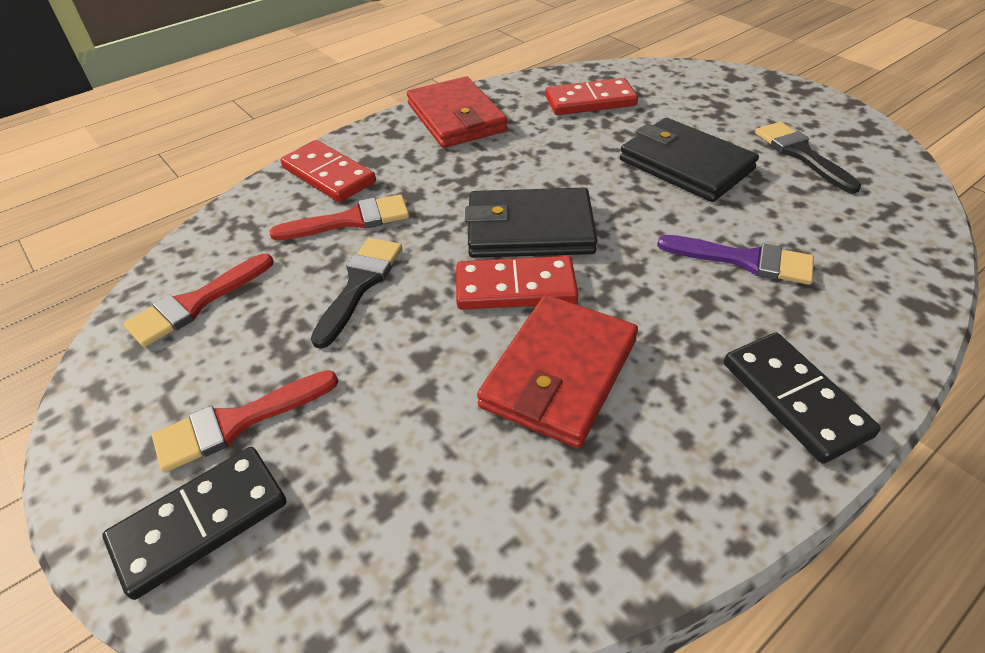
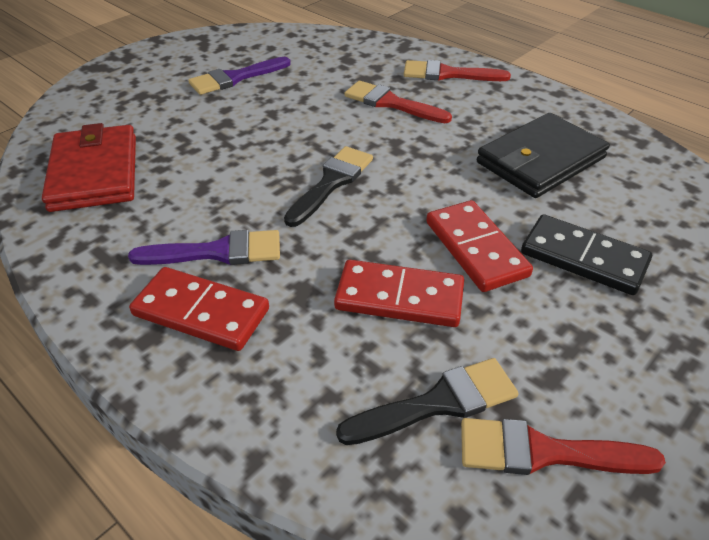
black domino: [102,447,286,600] [724,332,881,464] = 2 -> [521,214,652,295] = 1
black wallet: [465,188,597,258] [620,118,759,202] = 2 -> [477,113,610,198] = 1
purple brush: [657,235,814,285] = 1 -> [128,230,280,265] [188,57,291,95] = 2
red wallet: [407,77,508,148] [477,295,638,448] = 2 -> [42,123,136,212] = 1

